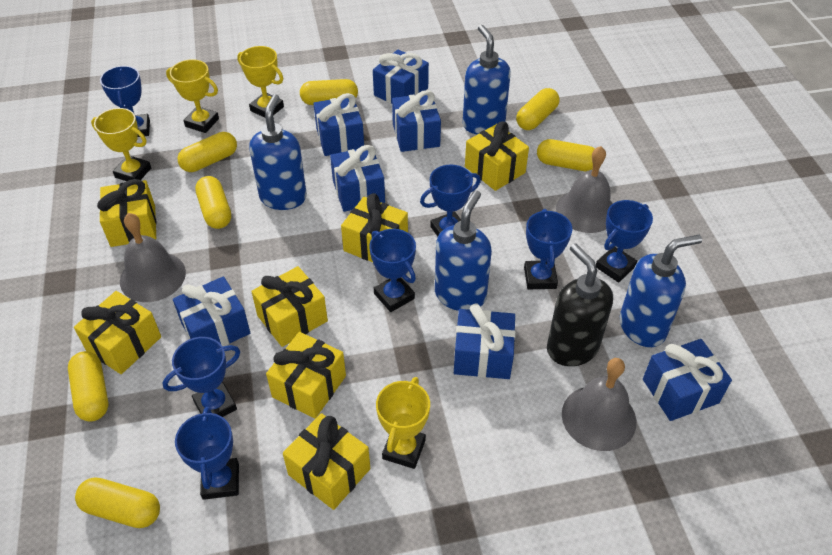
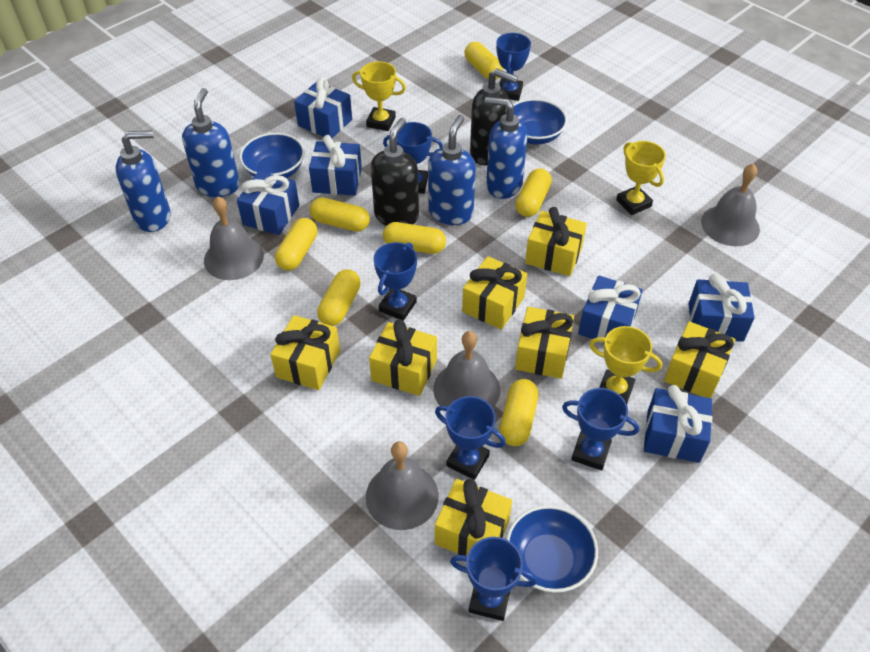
black soap dispenser: [547,243,613,366] = 1 -> [371,118,419,226] [470,69,518,166] = 2
blue bowl: none = 0 -> [239,133,305,178] [506,505,598,593] [513,99,567,145] = 3
blue gift: [173,276,250,346] [313,93,364,156] [330,145,385,212] [373,50,429,104] [392,90,441,152] [454,303,516,379] [643,339,732,421] = 7 -> [237,171,299,235] [294,77,352,138] [309,135,362,196] [578,275,643,343] [644,385,712,463] [688,274,755,342] = 6
blue trophy: [100,66,150,137] [163,337,240,417] [175,407,239,500] [369,229,416,312] [420,165,481,236] [524,209,572,289] [596,200,653,282] = 7 -> [374,242,417,321] [383,122,443,194] [435,396,506,480] [450,537,538,621] [496,33,531,101] [562,388,639,471] = 6
grey bell: [120,213,186,302] [556,146,613,233] [562,358,637,451] = 3 -> [204,196,264,280] [366,441,439,530] [433,331,500,408] [701,163,760,246] = 4
yellow trophy: [91,108,151,181] [166,59,219,133] [237,46,284,118] [376,377,430,469] = 4 -> [352,61,406,131] [589,326,662,404] [616,141,666,215] = 3

